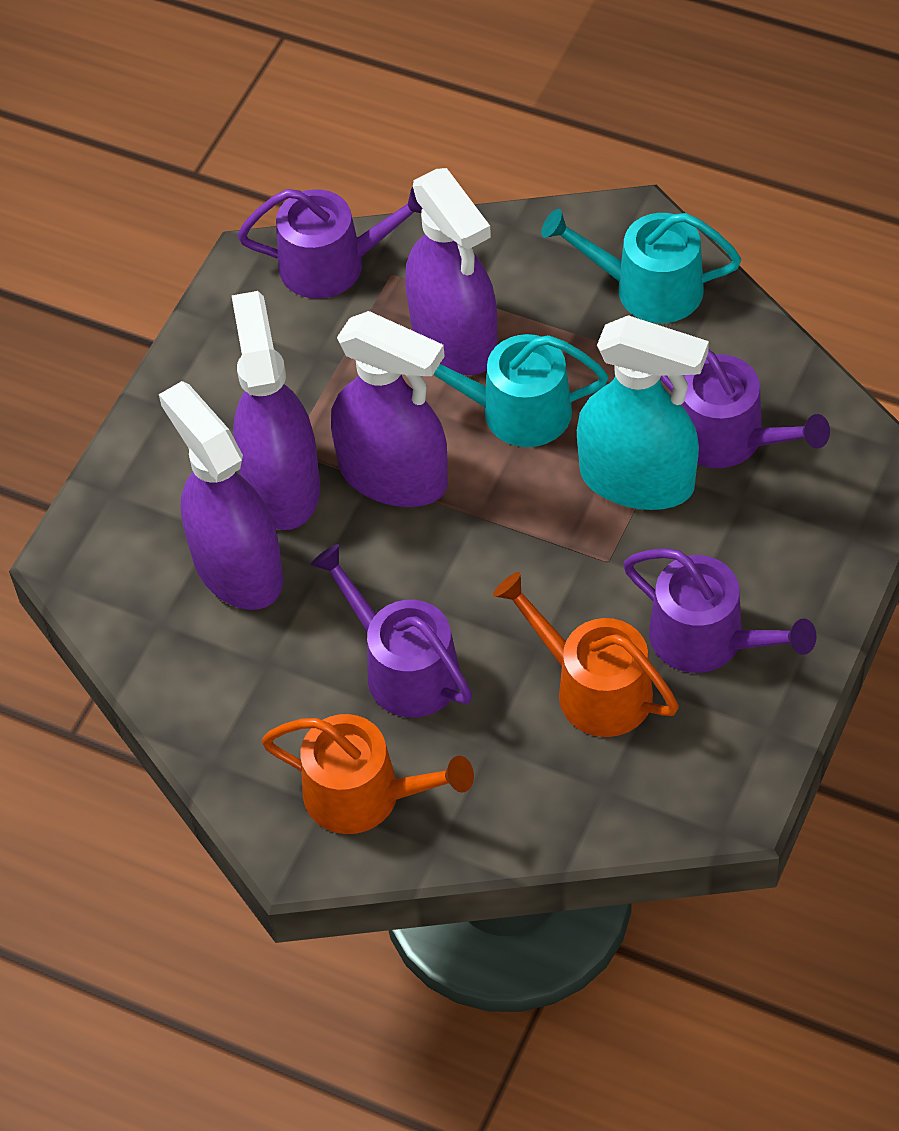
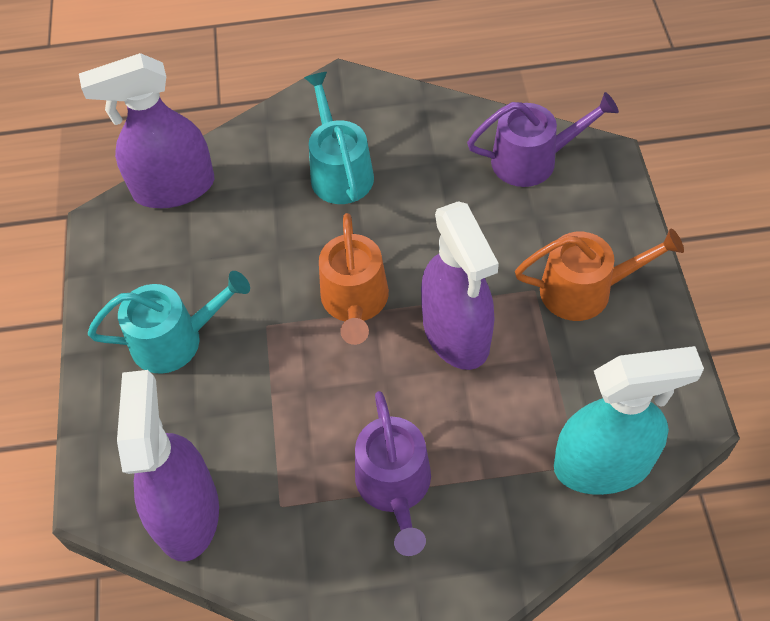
purple spray bottle: [159,381,283,610] [231,291,320,530] [331,311,448,507] [405,168,497,375] = 4 -> [79,53,214,208] [117,370,219,562] [421,201,499,370] = 3
purple watering can: [238,187,422,299] [310,544,472,718] [623,548,817,673] [660,349,830,468] = 4 -> [355,391,431,556] [467,92,619,187] = 2

